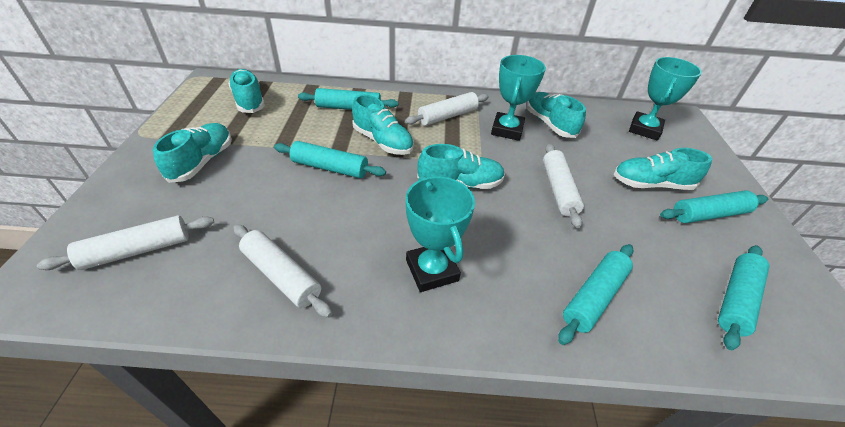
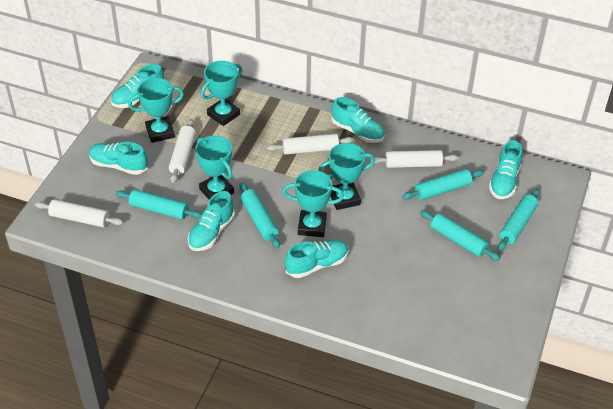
turquoise trophy: [406,176,475,292] [491,55,546,141] [629,57,702,141] = 3 -> [128,78,184,143] [195,136,234,200] [201,61,242,126] [283,170,344,237] [318,143,375,210] = 5

